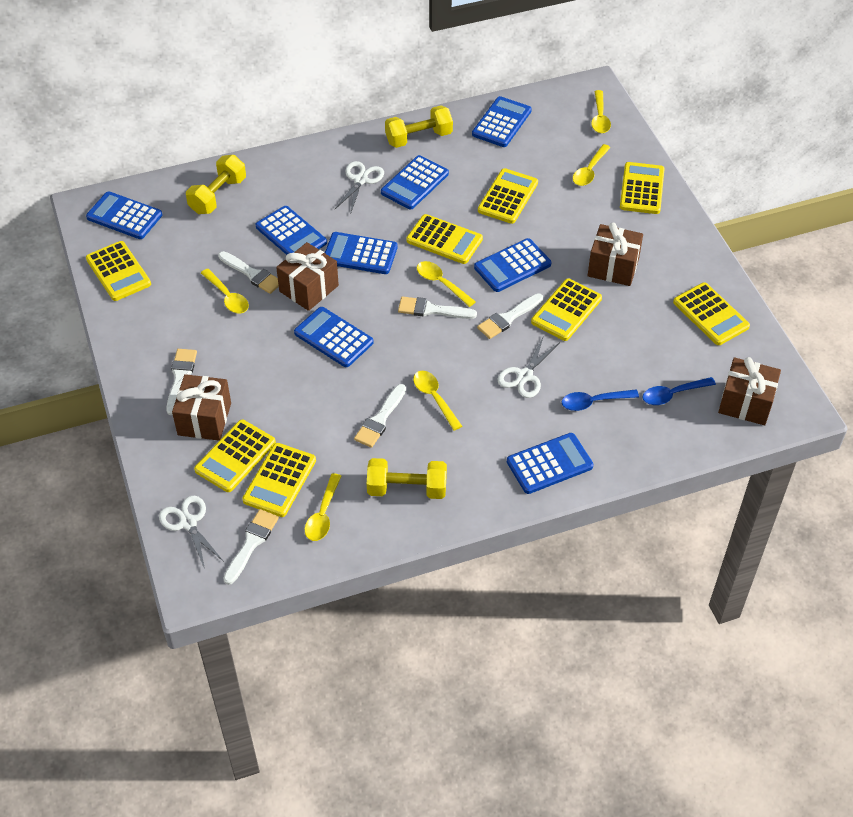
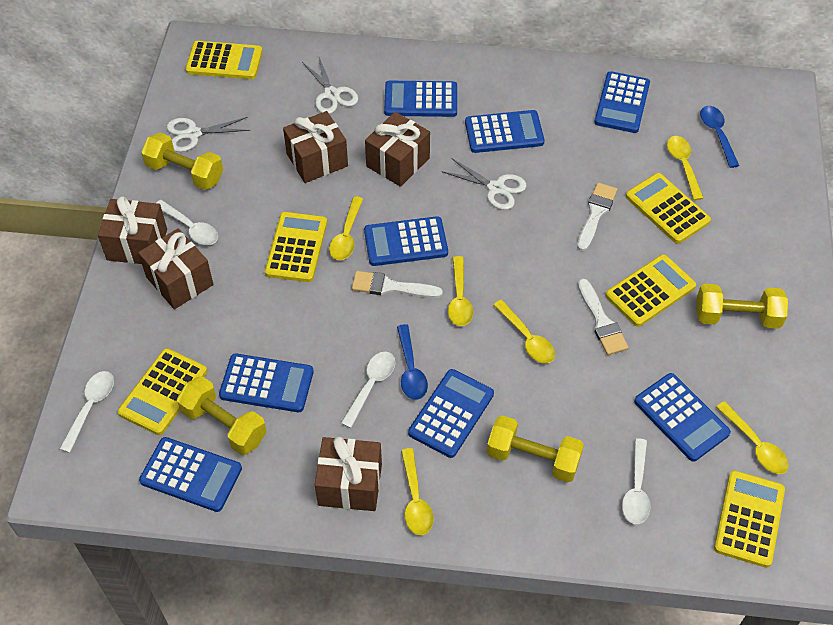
brown gift: [172,374,231,441] [276,242,339,311] [588,223,643,286] [718,357,781,425] = 4 -> [98,196,167,264] [138,228,213,309] [283,111,348,183] [315,437,382,511] [365,112,430,187] = 5
white brush: [166,349,197,415] [218,251,279,294] [223,509,279,585] [354,384,406,448] [398,296,477,319] [477,293,543,339] = 6 -> [352,271,443,298] [577,183,617,251] [578,279,629,355] = 3
white spoon: none = 0 -> [60,371,114,453] [156,200,218,245] [341,352,395,428] [622,438,650,524] = 4
yellow calculator: [86,241,151,301] [194,420,276,492] [242,443,316,517] [407,214,483,264] [478,168,538,224] [531,279,602,341] [620,162,665,214] [673,282,750,345] = 8 -> [118,348,207,435] [185,41,263,79] [265,212,327,282] [605,254,696,327] [626,173,711,244] [714,470,785,568] = 6
yellow dumbbell: [186,155,246,214] [367,458,447,499] [385,105,453,148] = 3 -> [141,132,223,190] [177,376,267,455] [487,415,584,482] [696,284,788,329] = 4

